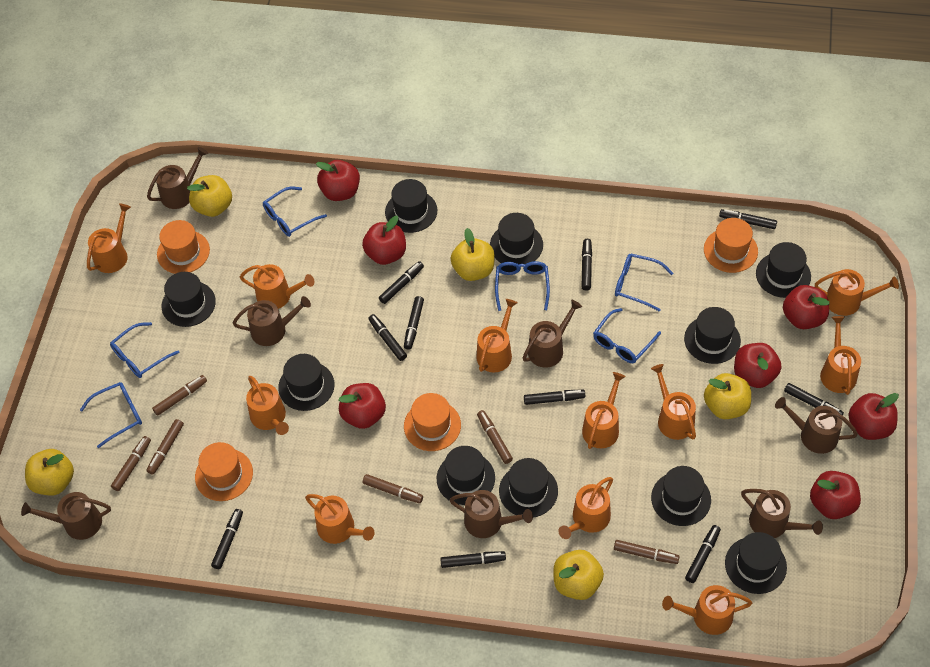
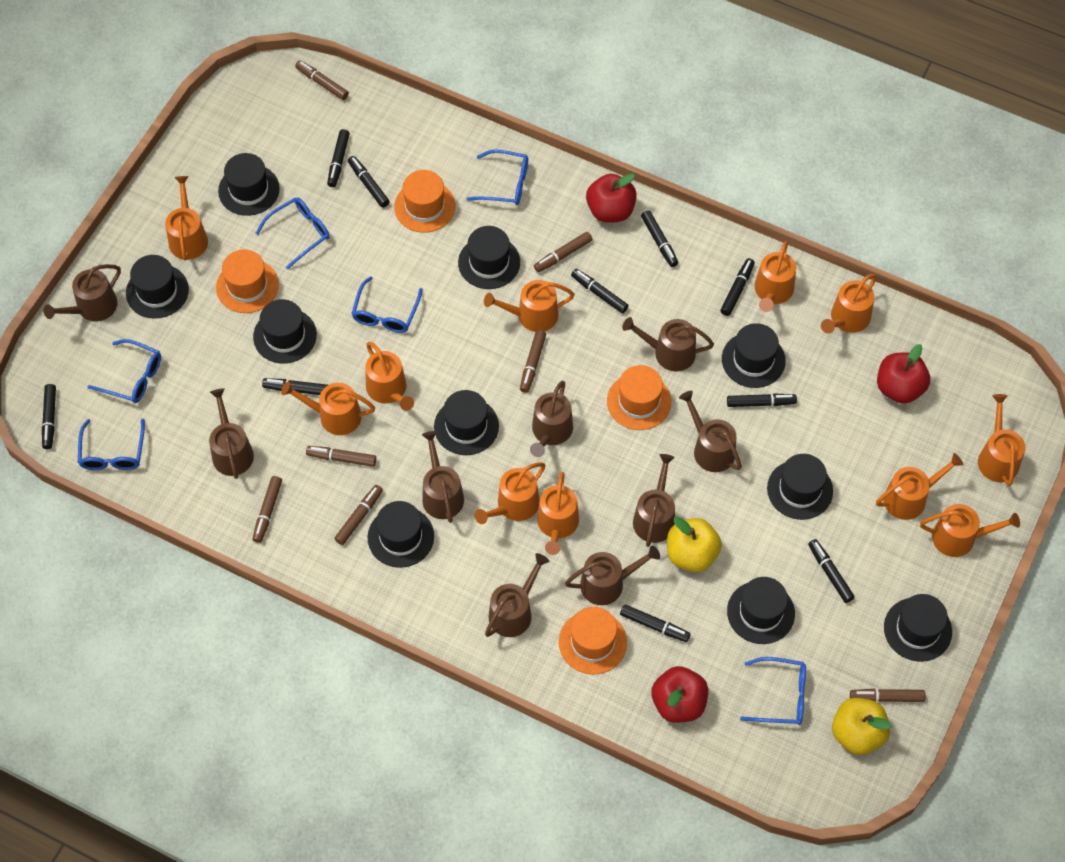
brown marker: [111,436,151,491] [147,419,184,475] [152,375,207,416] [363,474,423,503] [477,410,513,464] [614,540,680,564] = 6 -> [252,476,282,543] [295,60,349,100] [306,446,376,467] [334,485,383,545] [520,330,546,393] [534,232,593,272] [850,689,926,702] = 7
brown watering can: [21,492,111,540] [147,147,208,209] [233,296,311,346] [450,490,533,538] [523,300,582,368] [741,489,823,538] [775,397,858,454] = 7 -> [43,264,121,321] [209,388,254,479] [422,431,464,523] [485,553,549,637] [530,381,573,457] [565,546,660,605] [622,317,714,371] [633,454,675,547] [679,391,742,472] = 9
red apple: [316,160,360,201] [339,383,386,429] [362,216,406,265] [734,343,781,388] [783,285,829,329] [810,471,861,519] [848,393,899,440] = 7 -> [586,173,637,223] [652,666,708,723] [877,344,930,404] = 3
yellow apple: [25,449,74,495] [187,175,232,217] [451,228,495,281] [553,550,604,600] [704,373,751,419] = 5 -> [667,517,722,572] [832,698,892,755] = 2

